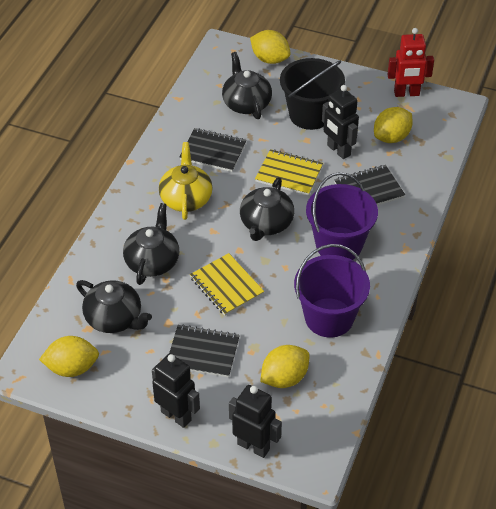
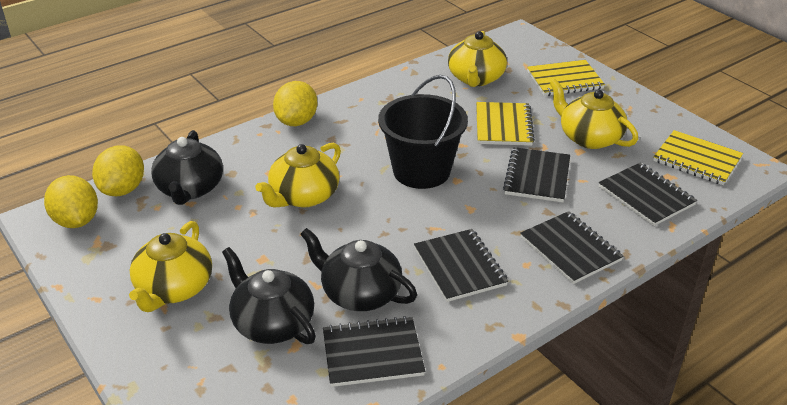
black notebook: [169,324,240,377] [180,128,246,172] [334,165,405,205] = 3 -> [323,316,425,387] [414,229,508,302] [503,147,570,202] [520,211,624,284] [599,163,697,226] = 5
black robot: [152,353,200,428] [229,385,282,458] [322,85,359,159] = 3 -> none = 0
black teapot: [76,280,152,333] [123,203,179,285] [222,52,272,119] [240,177,294,241] = 4 -> [151,130,223,205] [222,247,316,344] [300,228,417,311] = 3
purple bucket: [294,244,370,338] [306,172,378,260] = 2 -> none = 0
red robot: [387,28,434,97] = 1 -> none = 0
yellow lemon: [39,336,99,377] [250,30,291,64] [260,345,309,388] [374,107,413,143] = 4 -> [44,175,98,228] [92,145,144,196] [273,81,317,126] = 3
yellow notebook: [190,253,264,316] [255,149,323,196] = 2 -> [476,102,535,146] [527,60,605,96] [653,130,743,185] = 3
yellow teapot: [159,142,213,220] = 1 -> [129,221,212,312] [255,142,341,208] [448,31,507,87] [550,79,638,149] = 4

